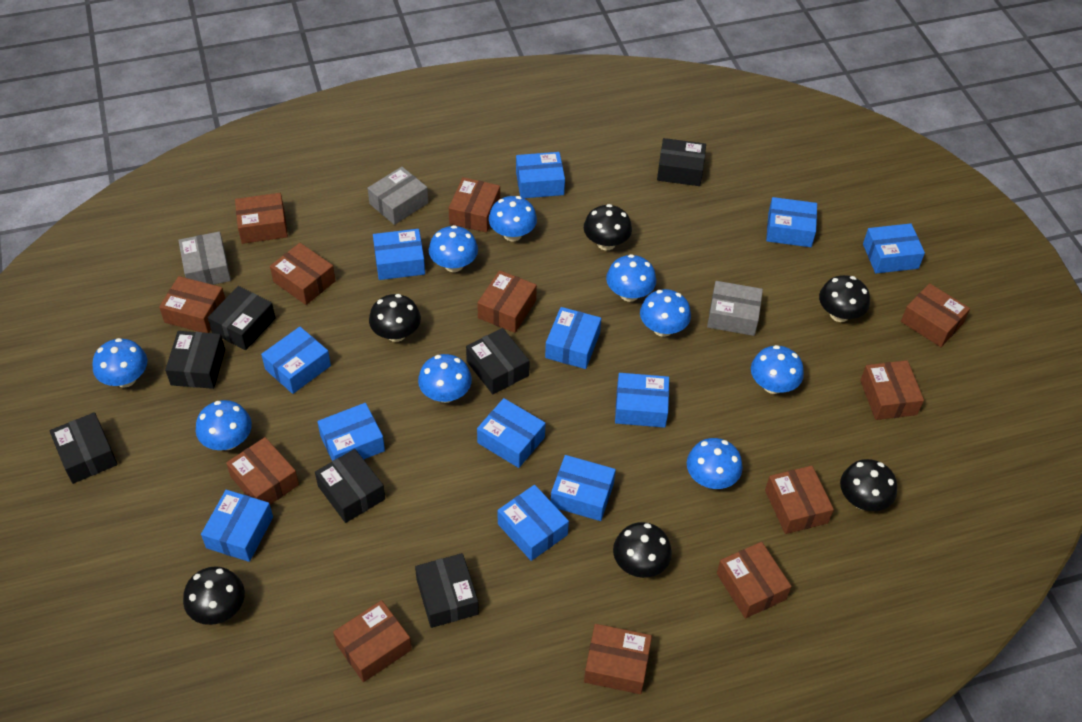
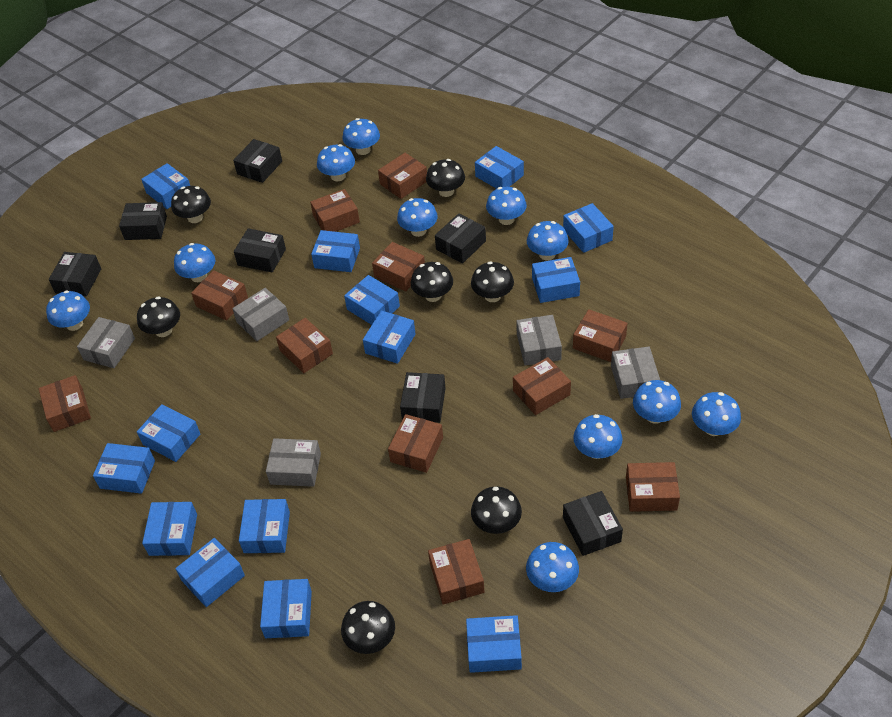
black mushroom: [183,566,245,625] [369,294,421,342] [584,204,632,250] [613,522,672,578] [819,275,870,322] [840,459,897,511] = 6 -> [137,296,180,337] [171,186,211,223] [341,601,395,654] [411,262,453,302] [426,159,465,197] [471,262,514,302] [471,487,522,534] = 7
blue box: [201,490,273,562] [261,327,331,394] [317,403,385,461] [373,229,425,280] [477,398,546,468] [498,485,569,561] [516,152,565,198] [545,307,601,369] [551,455,616,521] [615,373,669,428] [766,197,817,247] [863,223,925,273] = 12 -> [93,443,155,494] [137,404,200,462] [141,163,190,209] [142,502,197,556] [175,538,245,607] [239,499,290,553] [260,579,312,638] [311,230,360,272] [344,275,400,325] [363,310,415,364] [466,615,522,673] [475,146,524,189] [532,257,580,303] [563,203,614,253] = 14
blue mushroom: [92,338,147,388] [196,400,252,450] [418,354,472,403] [429,225,478,272] [489,196,537,241] [606,254,656,302] [640,289,691,337] [687,438,743,489] [751,345,804,394] = 9 -> [46,290,90,331] [174,243,215,282] [317,144,355,181] [342,118,380,155] [397,198,438,237] [486,187,527,225] [526,542,579,592] [527,221,569,260] [573,414,623,459] [633,380,681,424] [692,392,741,436] = 11
brown box: [159,276,225,333] [226,437,299,505] [235,193,288,244] [270,243,336,305] [333,600,412,682] [449,177,500,233] [477,270,537,333] [584,624,652,694] [717,542,792,618] [765,466,834,534] [860,360,924,420] [901,283,970,347] = 12 -> [39,375,91,432] [191,270,248,321] [276,318,333,373] [310,189,360,232] [372,242,425,292] [378,153,427,199] [388,414,443,473] [428,539,485,605] [513,357,571,415] [573,309,628,362] [626,462,680,512] = 11
grey box: [178,232,231,285] [368,167,428,225] [707,281,763,336] = 3 -> [77,317,135,368] [232,288,289,341] [266,438,321,487] [516,315,562,366] [611,347,660,399] = 5

